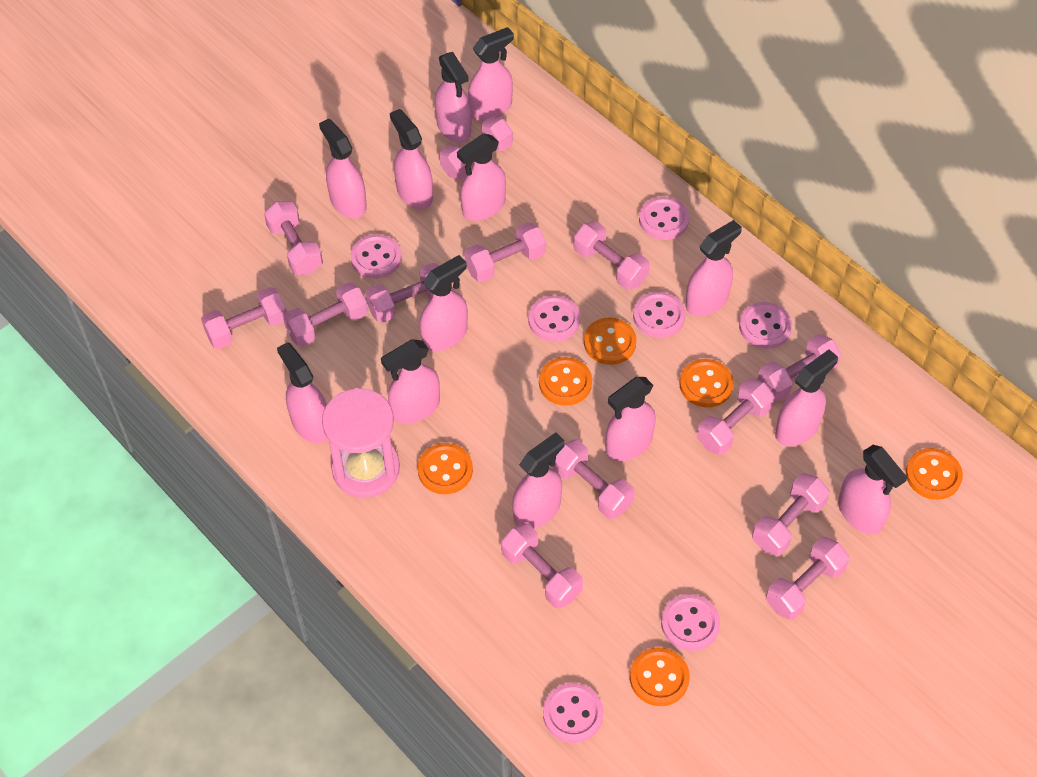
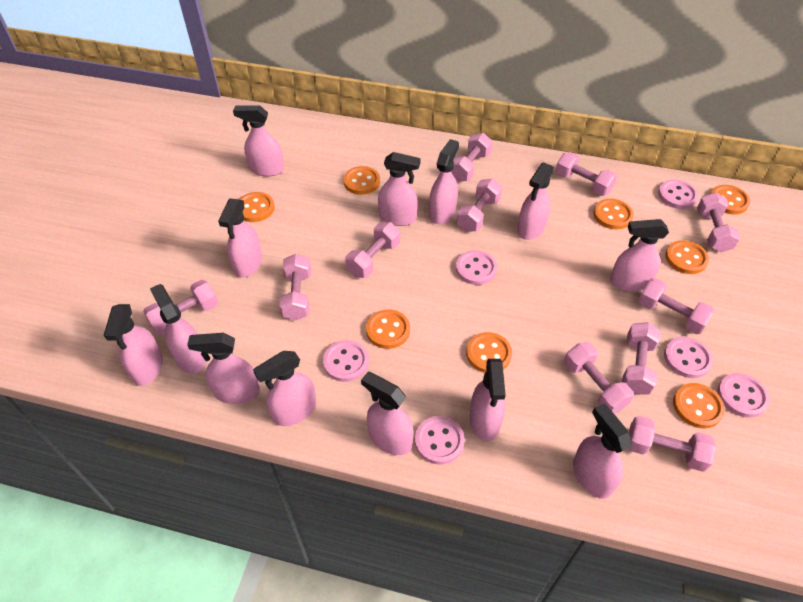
orange button: [418,443,473,495] [539,357,592,406] [584,317,637,365] [630,647,690,706] [679,359,734,407] [906,448,963,500] = 6 -> [239,192,275,222] [343,166,380,195] [366,309,410,349] [466,332,512,373] [593,199,634,229] [665,240,709,274] [673,383,725,429] [710,185,750,215] = 8
pink button: [350,234,402,279] [528,295,580,342] [543,683,603,743] [633,291,685,338] [639,197,689,240] [661,594,720,651] [739,302,792,349] = 7 -> [323,340,369,382] [415,416,465,465] [456,250,497,285] [658,180,698,209] [664,337,713,378] [717,373,770,418] = 6
pink dumbbell: [201,287,287,349] [264,201,323,275] [283,282,368,347] [365,263,439,323] [439,117,513,180] [465,222,546,282] [501,523,583,608] [553,440,635,519] [573,221,650,290] [697,379,775,455] [752,473,830,556] [757,334,841,401] [766,537,849,620] = 13 -> [143,280,218,335] [279,254,311,320] [345,222,400,278] [451,133,493,182] [457,179,502,232] [555,152,617,196] [564,342,634,414] [622,322,661,395] [629,416,716,472] [638,278,715,334] [697,192,741,252] = 11
pink hourglass: [322,388,400,498] = 1 -> none = 0

